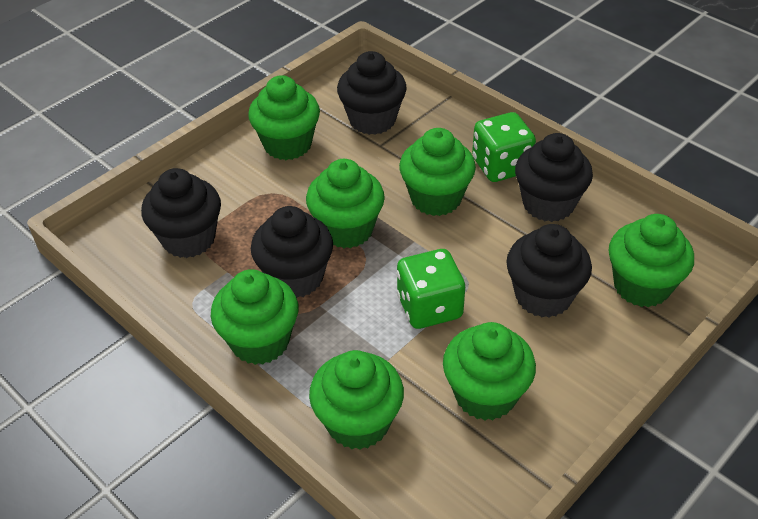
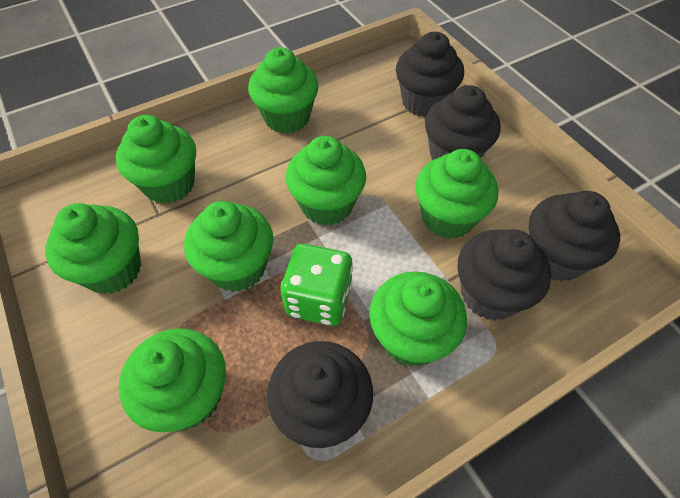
green cupcake: [211,269,298,365] [248,75,320,160] [306,159,385,248] [309,350,404,450] [399,128,476,216] [443,322,536,421] [608,214,694,307] = 7 -> [45,203,141,294] [116,115,196,204] [119,328,226,432] [184,201,273,292] [248,47,319,134] [286,136,366,226] [369,271,467,367] [415,149,498,239] = 8
green dice: [397,249,465,329] [472,112,536,182] = 2 -> [281,244,353,326] = 1

